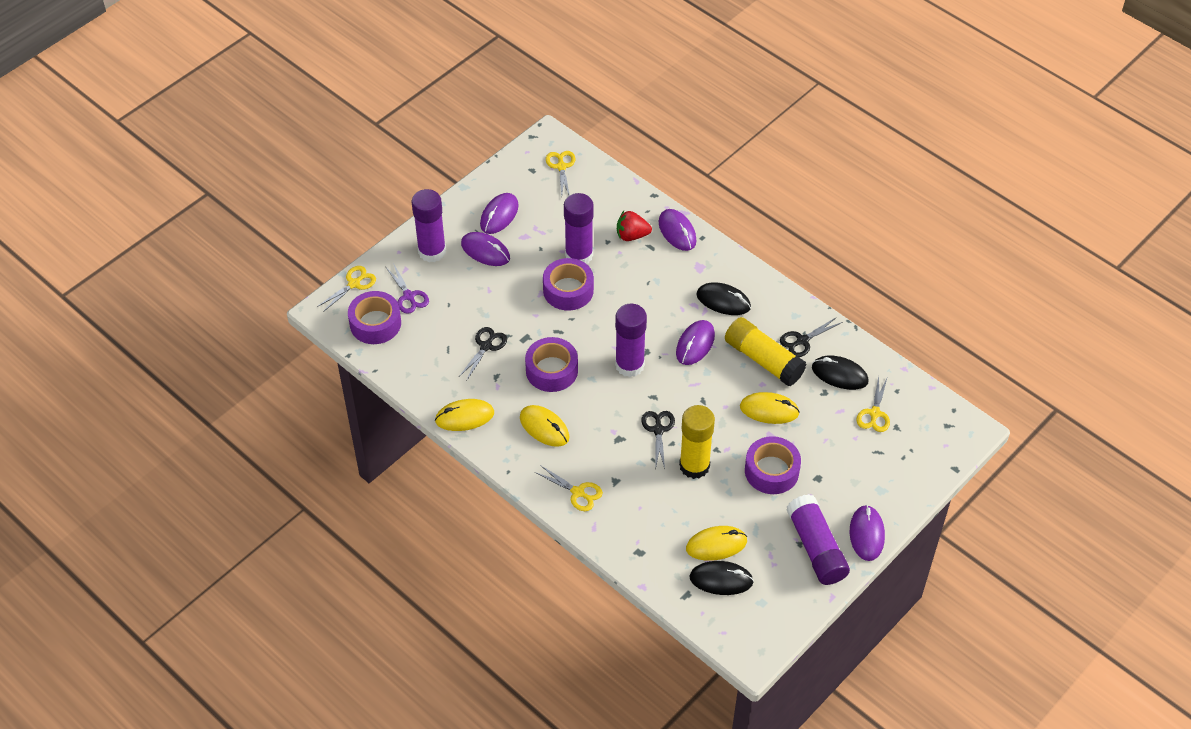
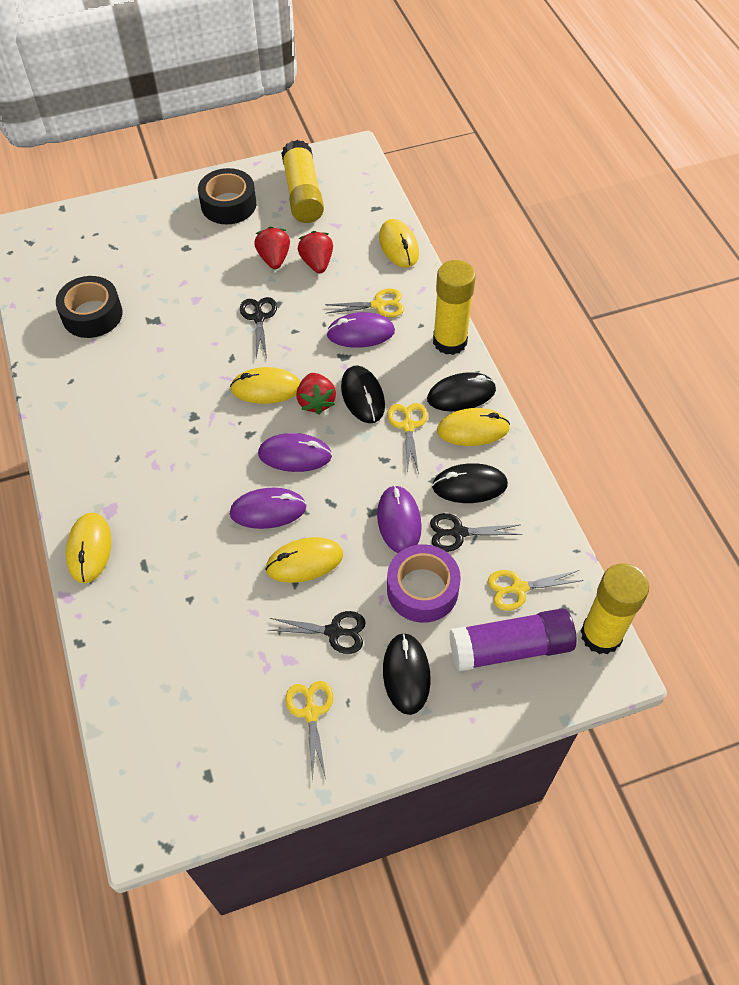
black mouse: [690,561,754,595] [696,283,751,315] [812,355,869,390] = 3 -> [341,366,385,423] [383,633,431,715] [427,372,496,411] [432,463,508,503] = 4
black tape: none = 0 -> [56,276,123,338] [198,168,256,224] = 2
purple glue stick: [412,189,446,262] [564,193,594,264] [615,304,647,377] [787,494,850,585] = 4 -> [449,608,576,671] = 1
purple mouse: [461,232,510,266] [480,193,519,234] [658,209,697,251] [676,320,715,365] [850,505,885,561] = 5 -> [230,488,307,529] [258,433,332,472] [326,312,395,348] [377,485,422,553] = 4
purple scissors: [385,263,429,314] = 1 -> none = 0
purple tape: [348,291,401,344] [525,337,578,392] [543,258,594,311] [745,436,801,494] = 4 -> [387,544,461,623] = 1
red strawberry: [617,211,652,241] = 1 -> [254,226,290,269] [296,373,336,415] [298,231,333,273] = 3
yellow glue stick: [679,405,715,479] [725,317,807,386] = 2 -> [281,140,324,223] [433,260,476,355] [581,563,649,655] = 3
yellow mouse: [435,399,494,431] [520,405,569,447] [686,526,747,561] [740,392,800,424] = 4 -> [66,513,112,583] [230,367,301,404] [265,537,343,583] [379,219,419,268] [437,408,510,446] = 5

